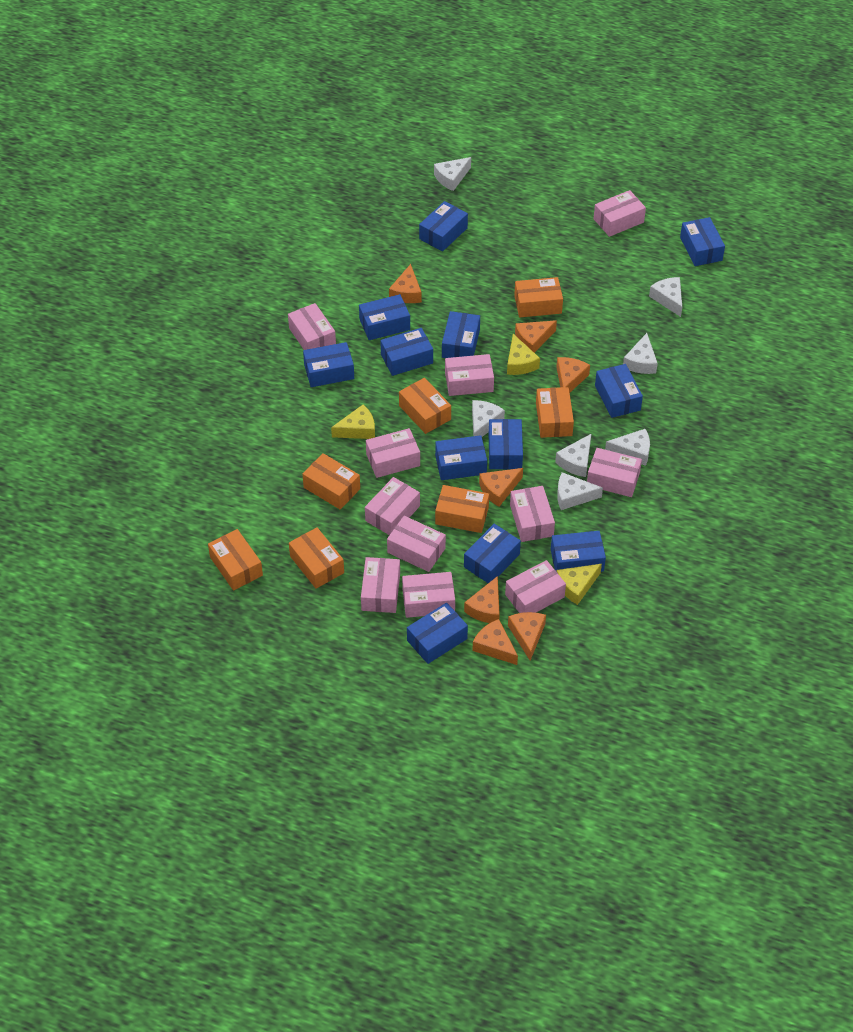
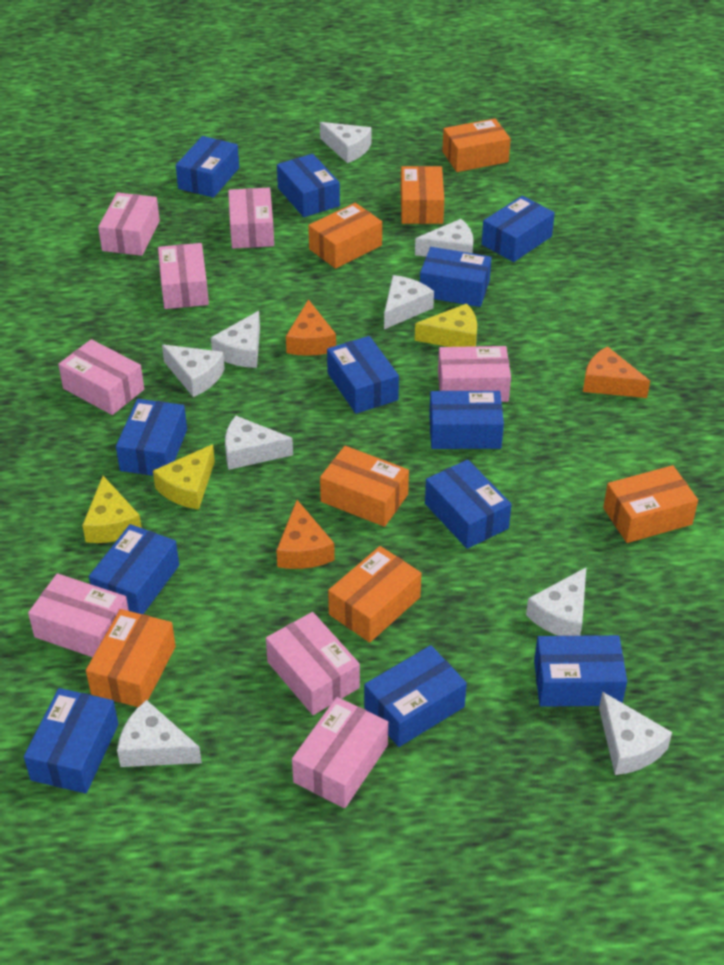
orange cheese: [389,264,422,303] [464,576,500,623] [472,619,518,665] [479,468,523,507] [508,612,546,661] [515,320,557,353] [556,357,590,392] = 7 -> [276,500,335,569] [286,299,336,356] [583,346,650,398] = 3
pink box: [288,303,336,350] [361,557,400,613] [365,477,420,535] [366,428,420,478] [387,516,446,572] [402,572,455,618] [445,354,494,396] [505,560,566,613] [510,486,555,542] [587,448,642,497] [594,190,646,237] = 11 -> [28,573,129,657] [58,339,144,415] [98,192,160,256] [158,243,209,309] [228,188,274,249] [266,612,360,715] [292,697,388,808] [438,346,511,402] = 8
white cheese: [434,157,471,191] [472,400,505,437] [555,433,592,477] [557,472,603,510] [605,429,650,466] [623,333,658,374] [649,277,682,317] = 7 -> [117,700,202,767] [162,345,225,397] [211,311,260,368] [225,416,293,470] [320,122,371,163] [384,275,434,329] [415,219,473,257] [526,568,586,636] [599,692,672,775] = 9

